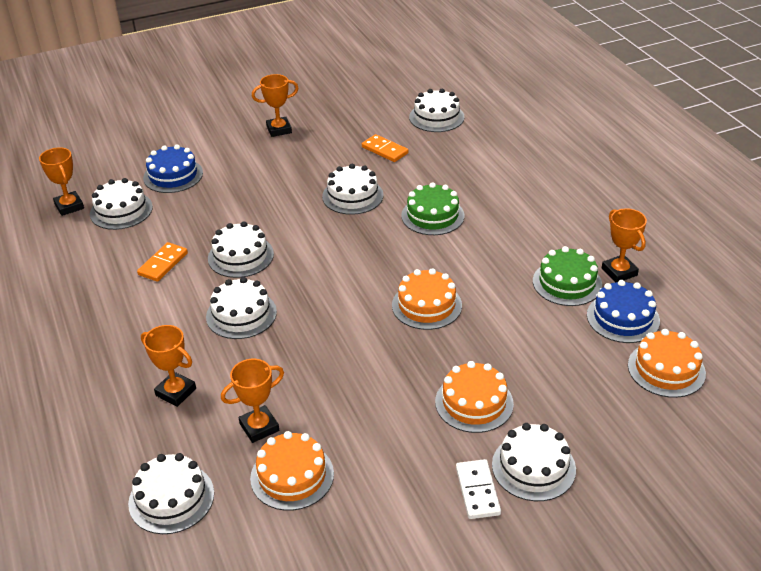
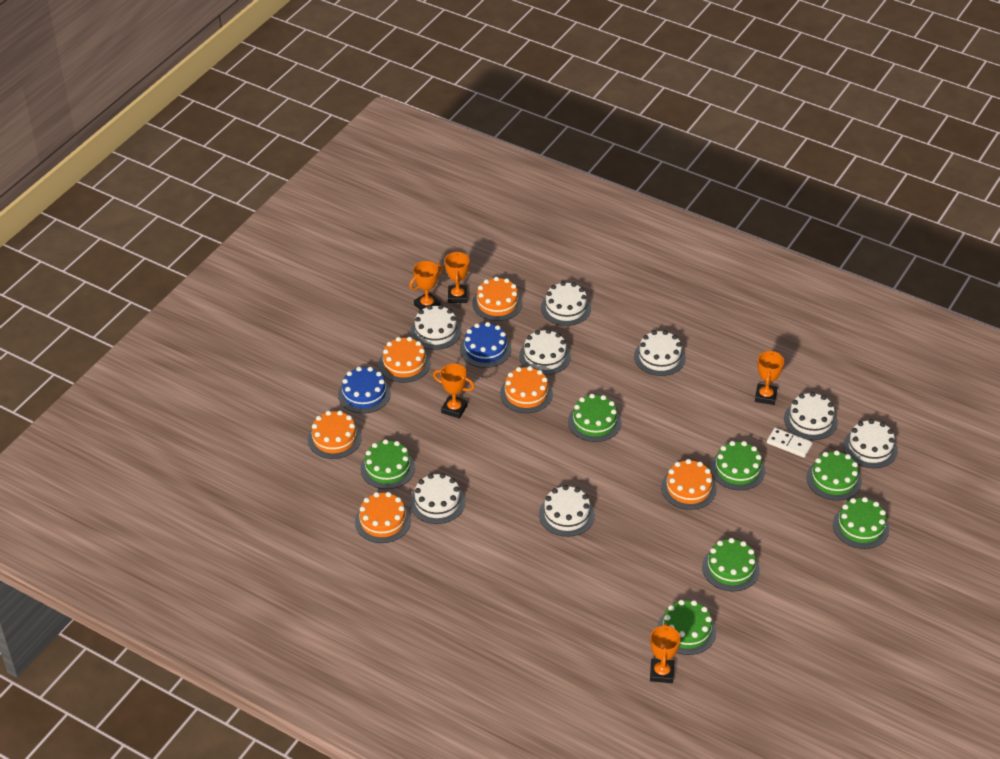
green cake: [401,182,464,235] [533,246,602,306] = 2 -> [360,439,415,489] [568,394,621,442] [657,600,716,655] [702,538,760,591] [710,441,765,490] [806,450,862,501] [833,497,889,549] = 7
orange cake: [250,431,334,511] [392,268,462,330] [435,361,514,433] [628,329,706,398] = 4 -> [308,410,362,459] [355,492,411,543] [379,337,430,383] [472,277,523,321] [500,366,553,413] [661,459,717,510] = 6
orange domino: [137,242,188,282] [362,134,409,162] = 2 -> none = 0
white cake: [90,178,153,230] [128,453,214,534] [206,277,277,339] [208,221,274,278] [322,164,384,215] [409,89,464,132] [492,423,576,501] = 7 -> [410,305,461,350] [410,473,465,524] [519,329,571,375] [539,485,595,537] [541,281,591,326] [634,330,686,376] [784,392,838,440] [843,419,898,468] = 8

